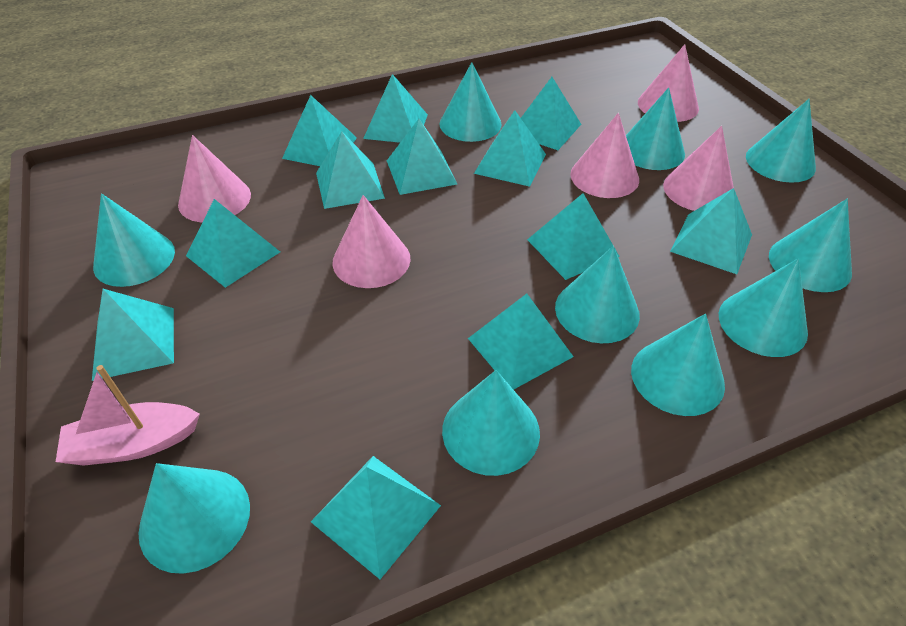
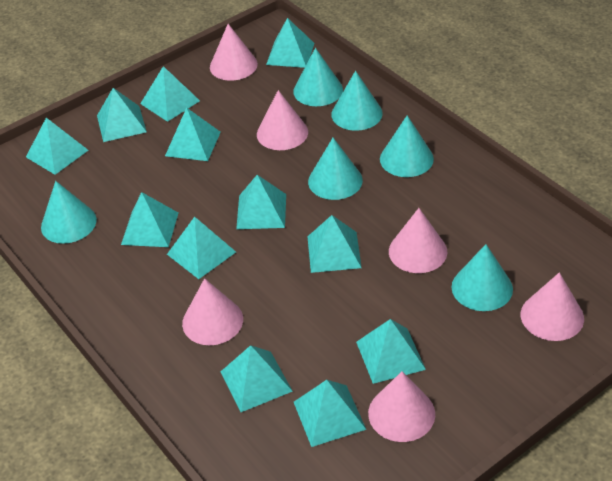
pink boat: [56,365,200,466] = 1 -> none = 0
pink cone: [178,135,251,222] [332,195,411,288] [570,113,639,198] [638,44,699,122] [663,126,734,211] = 5 -> [182,278,243,345] [210,24,258,81] [257,90,308,150] [368,371,435,442] [389,208,447,273] [521,272,584,341] = 6
turquoise cone: [93,193,175,287] [138,463,250,574] [439,62,501,142] [442,370,540,476] [555,246,640,343] [626,88,685,170] [631,314,725,416] [719,259,808,357] [746,99,816,183] [769,199,852,292] = 10 -> [41,181,97,244] [293,48,343,106] [308,138,363,200] [331,71,383,131] [380,115,434,177] [452,244,513,311] = 6

